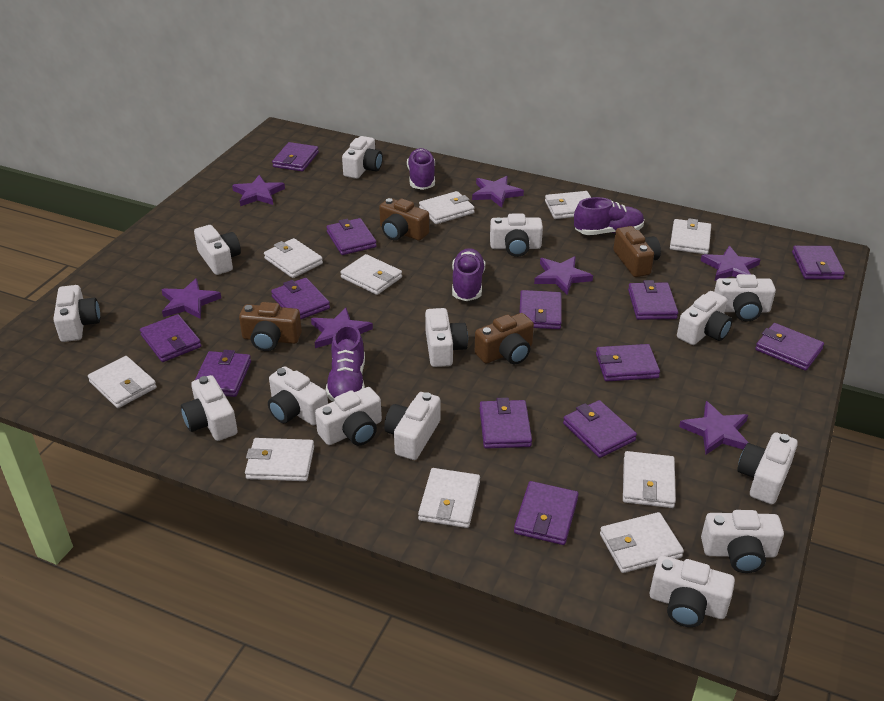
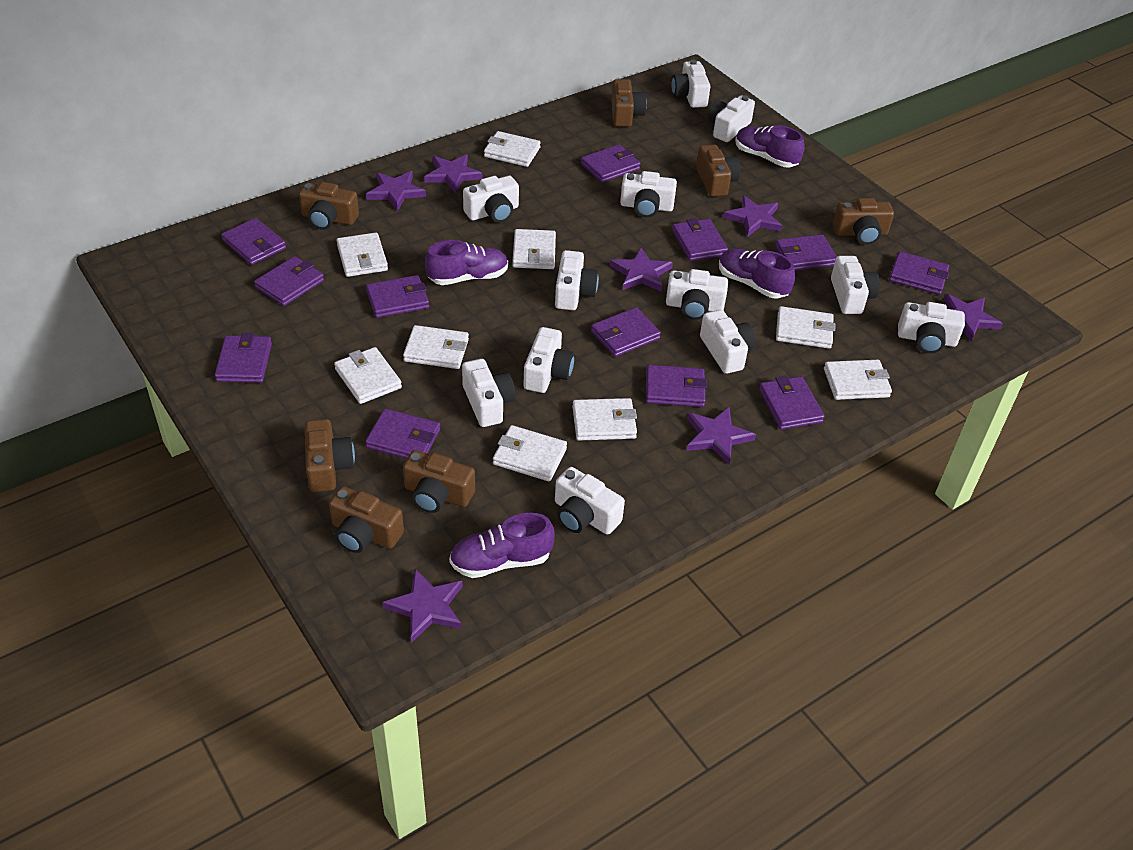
brown camera: [239,302,302,351] [379,198,429,241] [475,313,534,364] [613,226,661,277] = 4 -> [299,182,359,230] [305,419,355,492] [329,486,404,553] [403,450,475,513] [611,79,647,127] [696,145,740,197] [833,198,894,245] = 7
purple wallet: [140,314,201,362] [195,350,251,397] [271,278,330,320] [272,142,319,171] [326,218,377,255] [480,398,532,449] [514,481,579,545] [520,290,562,329] [563,400,637,458] [596,344,660,381] [628,280,678,320] [755,323,824,371] [792,246,845,280] = 13 -> [215,333,272,383] [221,218,286,265] [254,256,324,306] [365,409,440,459] [366,275,429,318] [581,144,641,182] [591,307,661,357] [646,365,707,407] [672,218,728,261] [759,376,825,430] [775,234,837,270] [889,251,949,295] = 12
white camera: [53,285,100,342] [181,375,238,441] [194,225,241,275] [268,366,328,425] [315,387,382,446] [342,136,383,179] [384,392,440,460] [425,308,468,367] [490,214,543,257] [650,556,735,627] [677,291,732,345] [701,510,784,573] [714,274,776,321] [737,432,798,504] = 14 -> [462,359,516,427] [463,176,519,223] [524,327,575,393] [555,250,599,310] [555,467,625,535] [620,171,677,217] [666,269,728,320] [671,60,711,108] [700,310,755,374] [709,95,755,142] [831,256,880,314] [898,302,965,353] = 12
white wallet: [88,356,157,408] [245,438,314,481] [264,238,323,278] [340,254,402,295] [418,468,480,528] [419,191,475,224] [545,191,591,219] [600,512,684,573] [623,451,676,508] [670,218,711,254] = 10 -> [334,347,402,404] [337,232,388,277] [403,325,469,369] [484,131,541,167] [493,425,567,481] [512,229,556,269] [572,398,637,441] [776,306,835,349] [824,360,892,400] = 9

